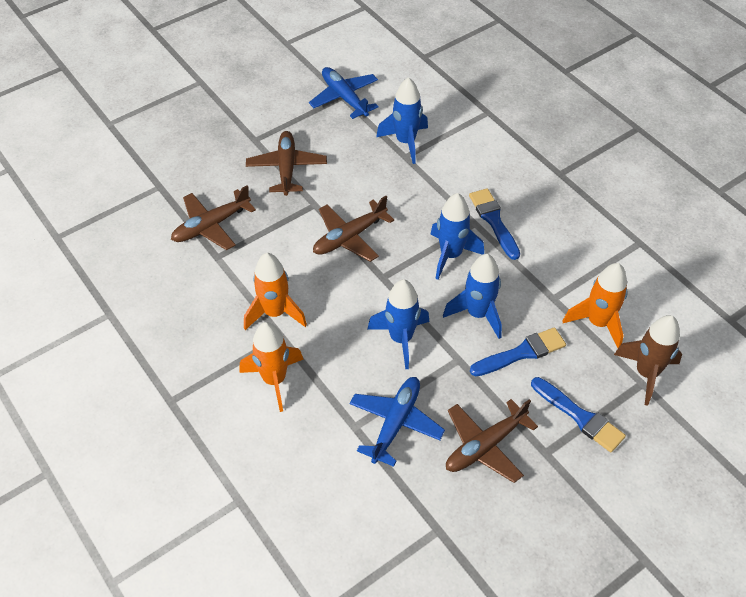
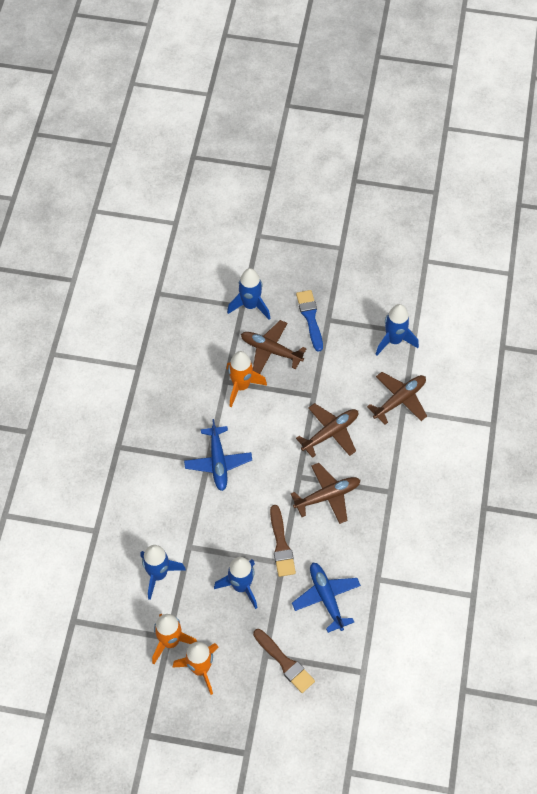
blue brush: [469,188,520,260] [470,327,566,376] [531,377,626,452] = 3 -> [296,290,323,352] = 1
brown brush: none = 0 -> [253,629,315,693] [270,505,296,577] = 2
brown rocket: [614,315,682,406] = 1 -> none = 0

